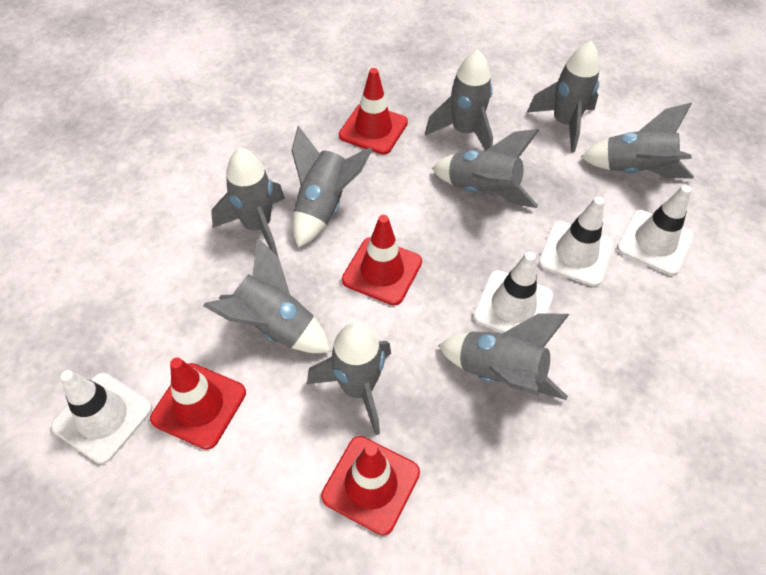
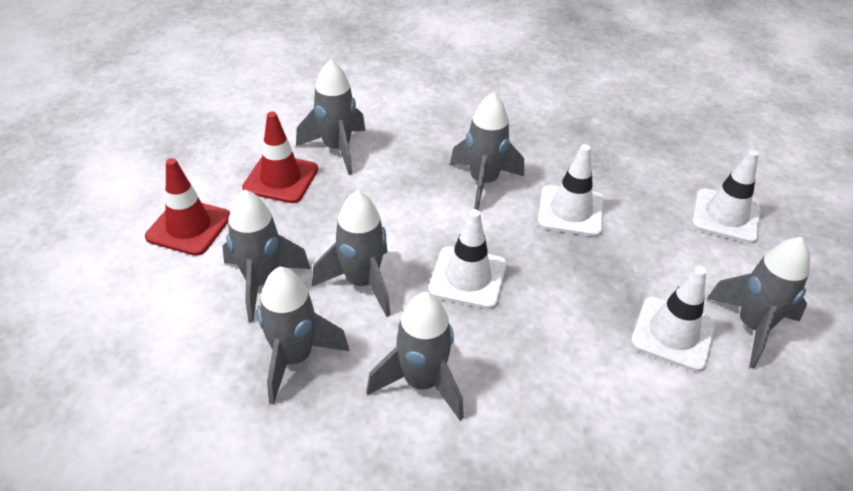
grey rocket: [203,238,331,353] [211,148,285,256] [292,126,372,248] [307,321,391,435] [425,49,493,151] [432,129,539,208] [438,313,569,400] [527,41,600,153] [581,103,694,178] = 9 -> [222,190,311,322] [257,267,349,404] [296,59,366,175] [312,190,391,317] [366,292,464,420] [450,92,524,210] [707,237,810,368] = 7
red traffic cone: [150,358,246,450] [321,436,420,536] [339,68,408,154] [342,215,422,305] = 4 -> [145,158,230,256] [242,111,318,203] = 2

